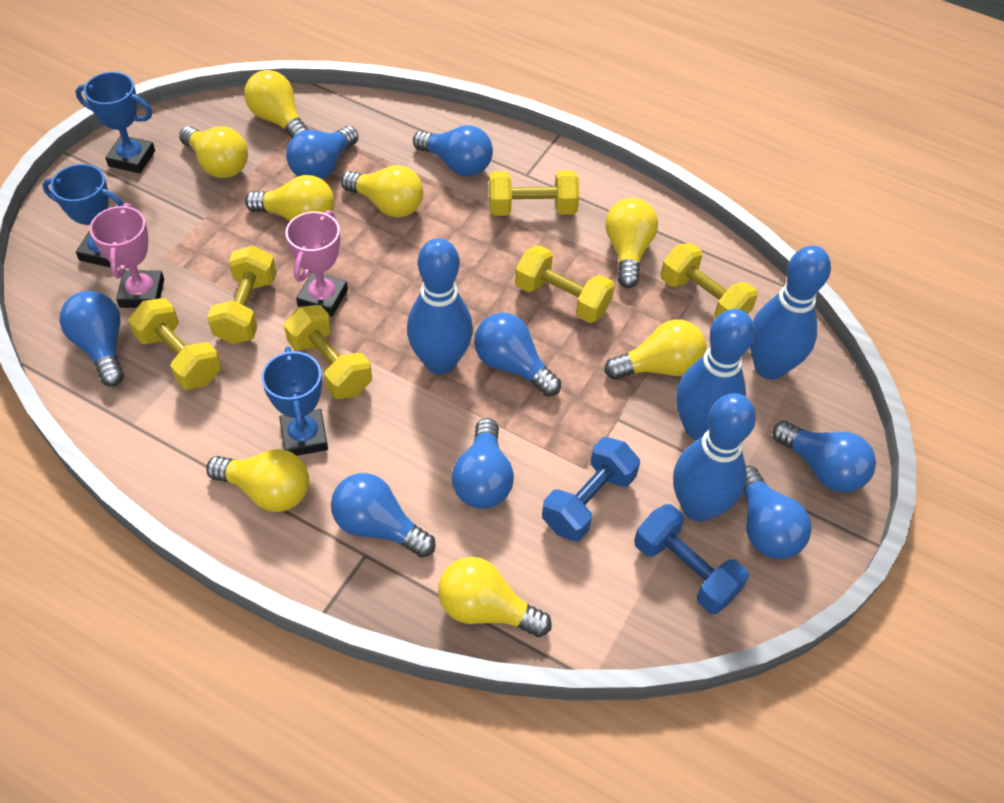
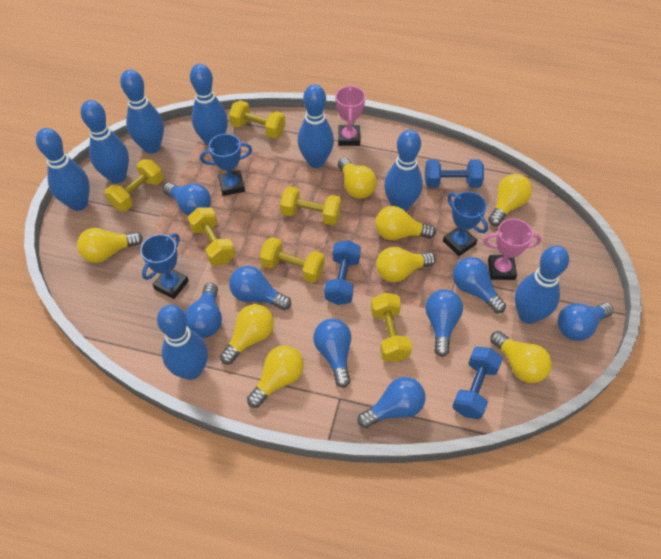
blue bowling pin: [407,238,473,374] [673,393,756,522] [676,309,755,440] [750,246,831,380] = 4 -> [36,128,90,211] [80,100,129,184] [120,70,164,154] [157,305,208,380] [190,64,228,147] [298,84,334,168] [384,130,423,212] [515,246,569,324] = 8
blue dumbbell: [542,437,640,541] [634,504,749,614] = 2 -> [324,240,361,305] [425,160,484,188] [452,347,503,419] = 3

